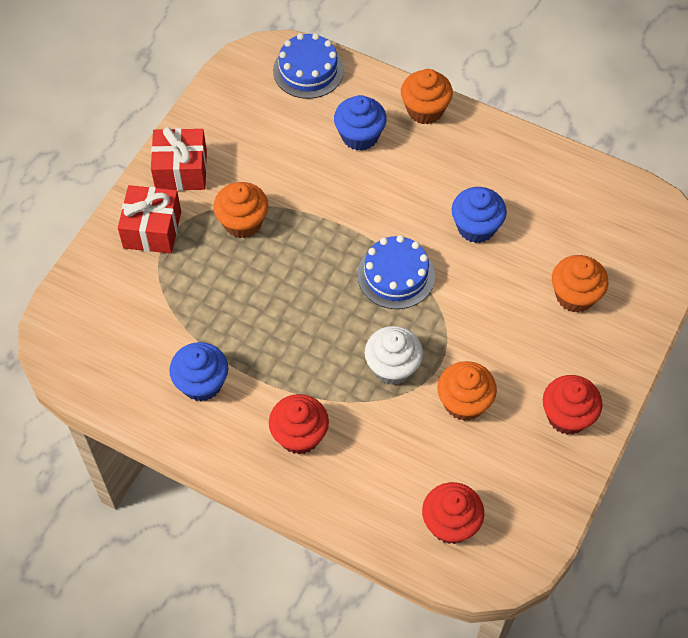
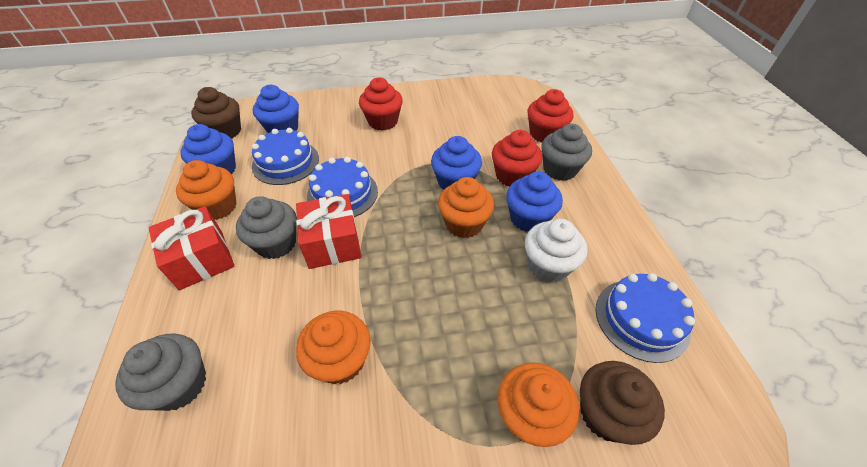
blue cake: [273,33,344,99] [357,235,435,309] = 2 -> [252,128,319,185] [307,157,378,217] [596,273,695,363] = 3
blue cupcake: [169,342,228,401] [334,95,387,151] [452,187,507,243] = 3 -> [180,124,236,174] [253,85,299,133] [431,136,482,190] [506,172,563,232] = 4
brown cupcake: none = 0 -> [191,87,241,139] [580,361,665,445] = 2
grey cupcake: none = 0 -> [115,333,206,411] [236,196,297,259] [541,124,592,181] = 3

